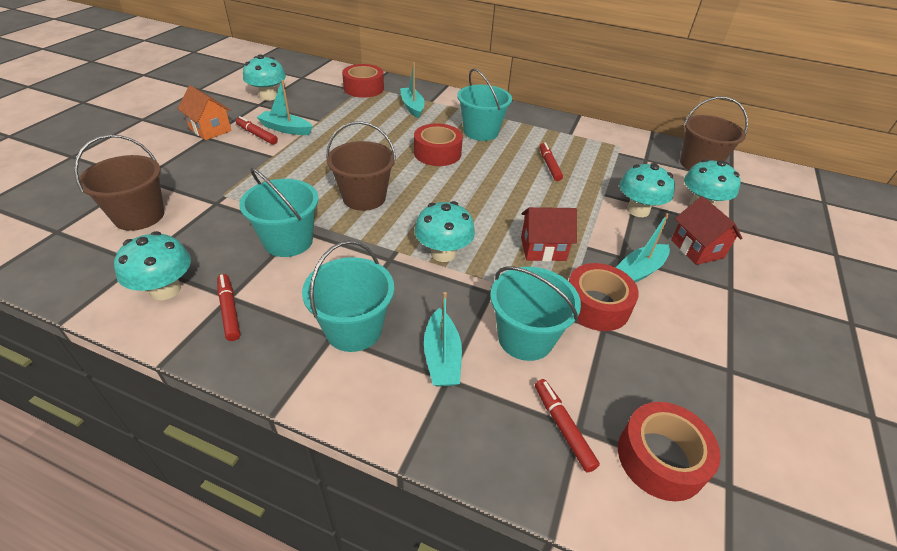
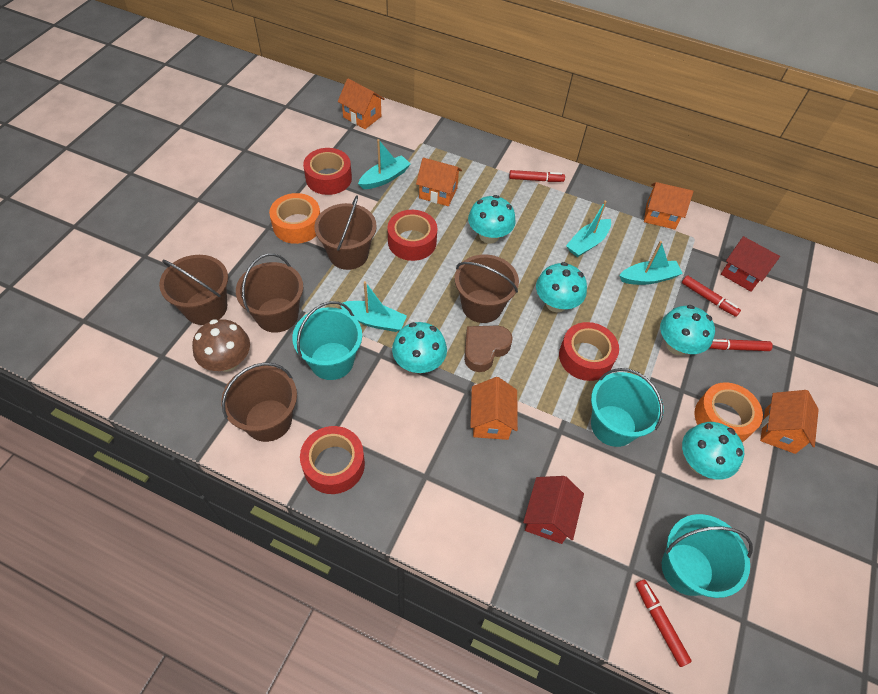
brown bucket: [74,135,164,231] [326,121,396,211] [680,97,748,170] = 3 -> [159,255,228,325] [221,362,297,442] [236,253,303,333] [314,195,377,270] [455,254,519,323] = 5
brown heart: none = 0 -> [464,325,513,372] = 1
brown mushroom: none = 0 -> [192,319,250,372] = 1
orange house: [178,85,232,140] = 1 -> [338,79,385,129] [416,158,462,206] [470,377,518,440] [644,182,693,229] [760,390,819,454] = 5
orange tape: none = 0 -> [269,193,320,244] [694,382,763,442] = 2
turquoise bucket: [239,168,319,257] [302,241,394,352] [457,68,512,141] [490,267,581,361] = 4 -> [292,301,362,380] [591,368,664,447] [662,514,753,598] = 3

